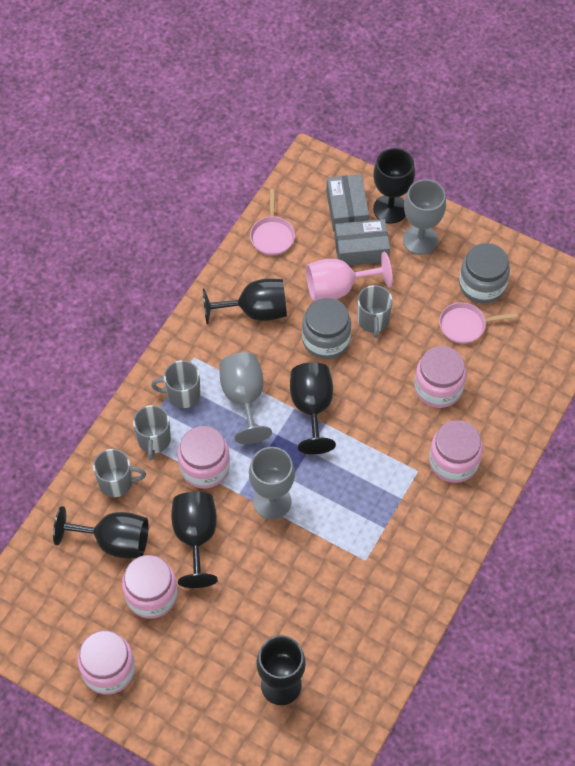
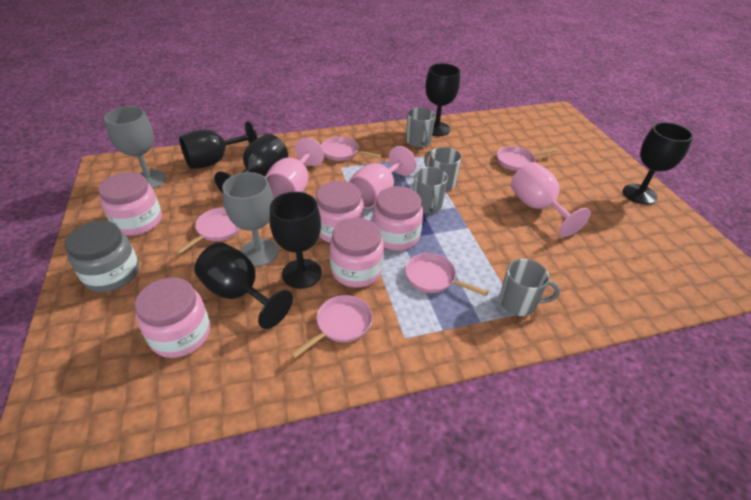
grey box: [326,174,369,232] [334,219,390,266] = 2 -> none = 0
grey goblet: [219,353,272,444] [249,447,295,519] [403,179,446,255] = 3 -> [104,106,166,189] [222,172,279,266] = 2
grey jar: [302,298,351,359] [459,243,510,304] = 2 -> [65,221,139,292] = 1
pink goblet: [306,252,393,301] = 1 -> [265,137,324,200] [348,146,416,209] [511,162,591,237] = 3
pink pan: [250,189,295,256] [439,302,518,344] = 2 -> [175,207,241,255] [291,295,373,358] [321,137,381,161] [405,253,488,296] [497,146,558,171] = 5

